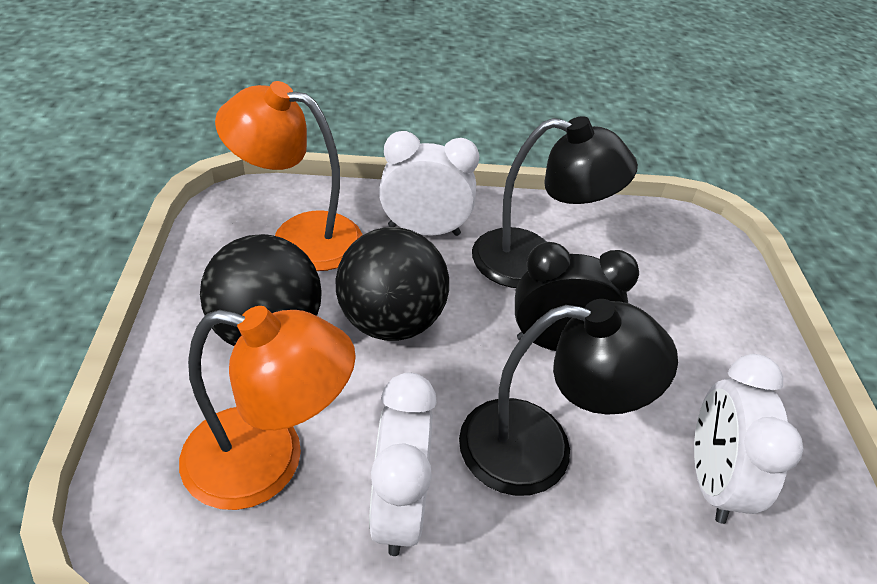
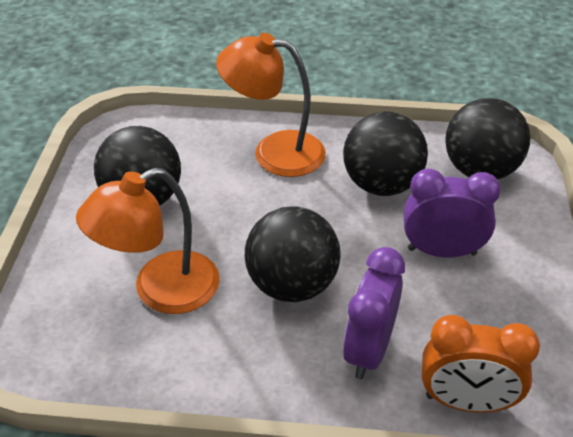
black ball: [200,234,322,346] [336,227,449,341] = 2 -> [94,126,181,206] [245,206,340,302] [343,111,428,196] [445,98,531,180] = 4
black clock: [515,242,639,351] = 1 -> none = 0
black lamp: [459,299,678,496] [472,116,638,288] = 2 -> none = 0
orange clock: none = 0 -> [422,315,540,413] = 1
purple clock: none = 0 -> [343,247,405,379] [404,168,501,257] = 2
white clock: [369,373,437,556] [379,131,479,236] [694,354,804,524] = 3 -> none = 0

